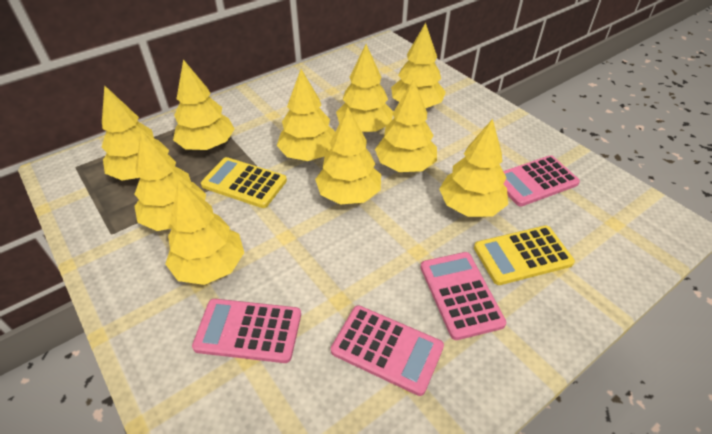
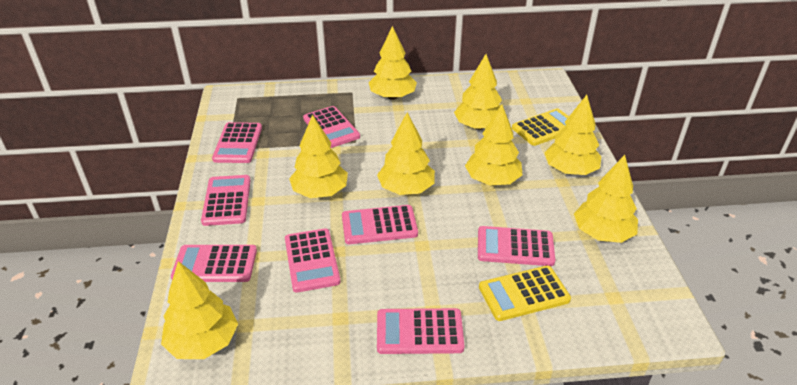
pink calculator: [192,299,301,363] [331,305,444,396] [420,252,506,340] [503,155,580,207] = 4 -> [171,245,257,282] [201,175,251,226] [212,122,262,163] [285,228,341,293] [303,106,360,148] [342,205,418,244] [377,308,465,354] [478,226,555,266] = 8
yellow tree: [102,85,169,180] [134,131,206,231] [165,180,244,285] [173,59,235,150] [277,69,335,161] [315,108,381,204] [336,44,394,132] [375,79,437,172] [391,23,446,108] [439,119,508,217] = 10 -> [161,261,238,359] [289,115,348,198] [369,26,417,100] [377,112,435,195] [454,54,502,130] [465,104,522,186] [544,95,601,175] [574,155,638,243] = 8

